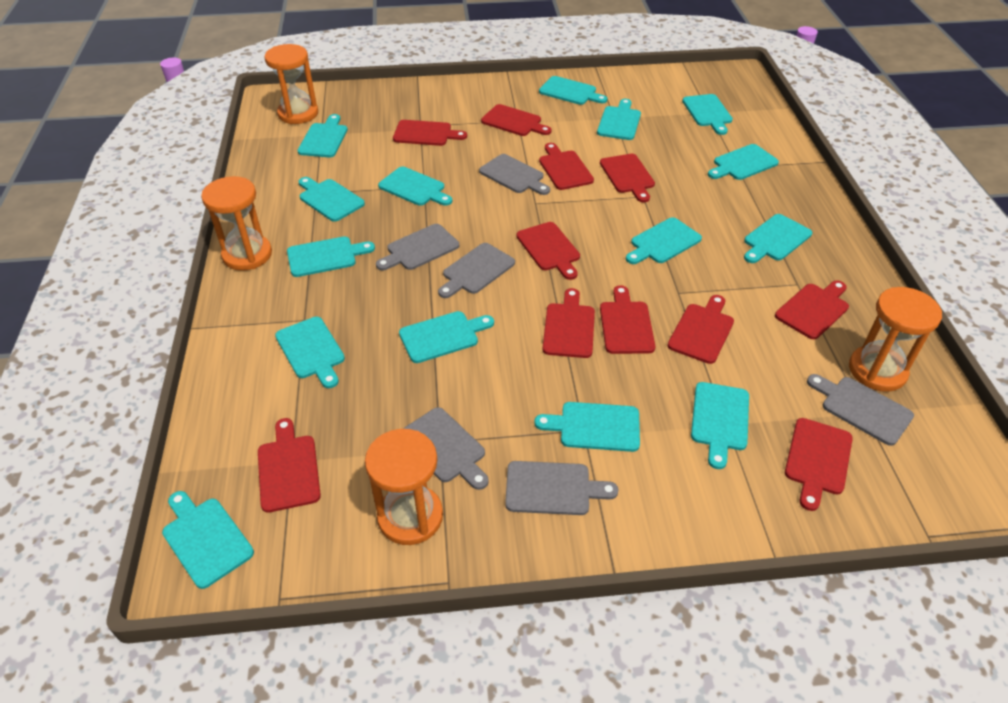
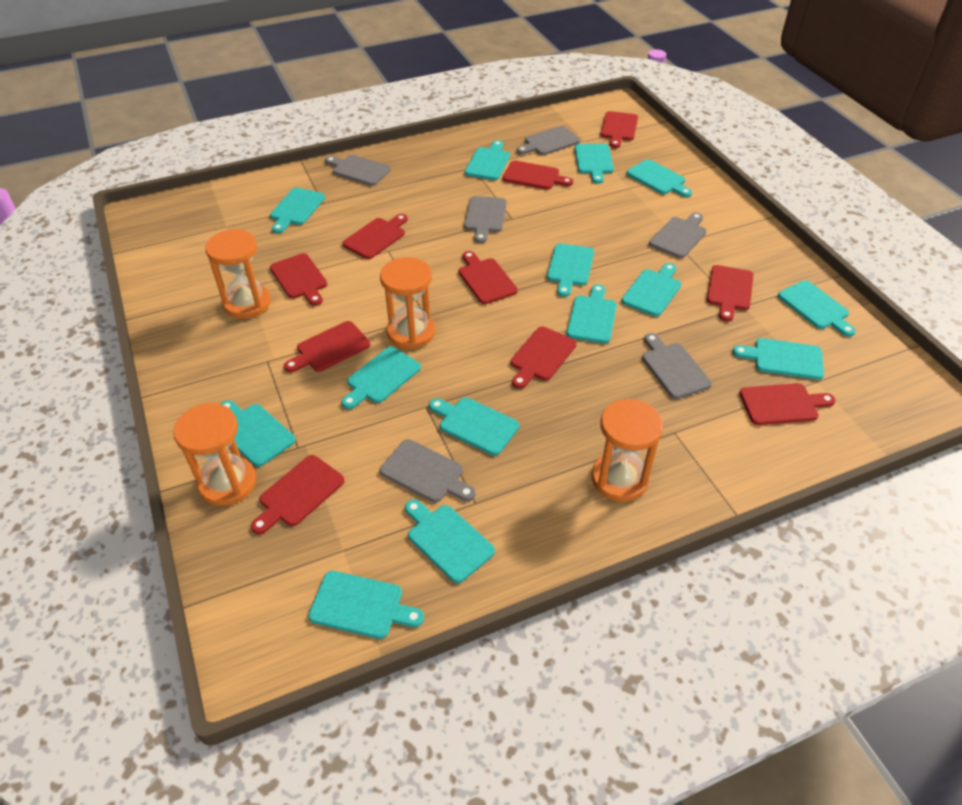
red cutting board: [258,418,321,513] [393,120,467,146] [481,104,552,136] [516,222,580,280] [539,143,594,190] [543,288,595,358] [600,154,655,202] [600,285,655,354] [668,295,734,364] [775,280,849,339] [785,418,853,511] = 11 -> [251,455,345,534] [270,253,327,306] [284,321,370,372] [342,214,408,259] [459,251,518,304] [503,161,573,190] [510,326,577,389] [600,111,638,148] [707,265,753,322] [739,383,836,425] = 10
turquoise cutting board: [162,491,254,589] [275,317,345,388] [287,236,375,277] [297,114,348,157] [299,177,365,222] [378,166,452,206] [399,311,494,363] [534,402,640,452] [539,76,608,105] [597,99,641,140] [626,217,702,264] [682,94,733,135] [691,382,749,469] [708,144,779,180] [744,214,812,263] = 15 -> [221,400,296,467] [270,188,325,233] [308,571,424,639] [341,347,421,409] [405,499,495,583] [429,397,519,456] [465,140,510,180] [547,243,594,297] [567,284,617,344] [574,144,614,184] [622,263,681,317] [626,159,692,197] [732,338,824,380] [778,280,856,337] = 14

